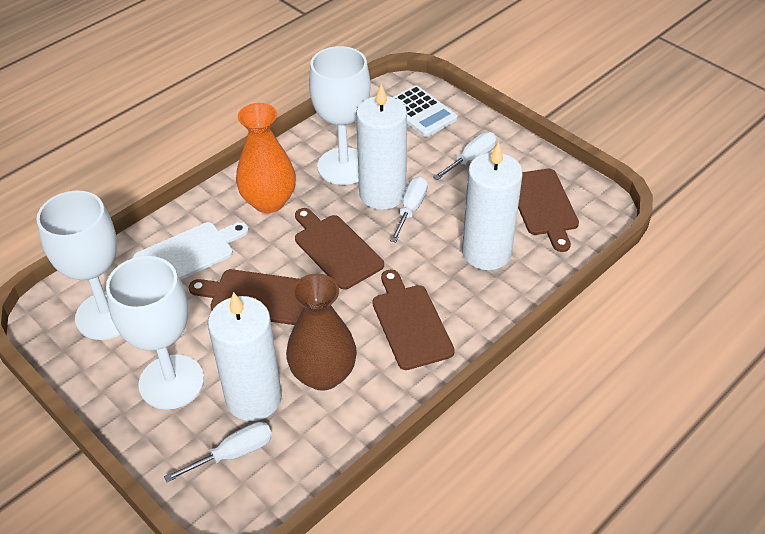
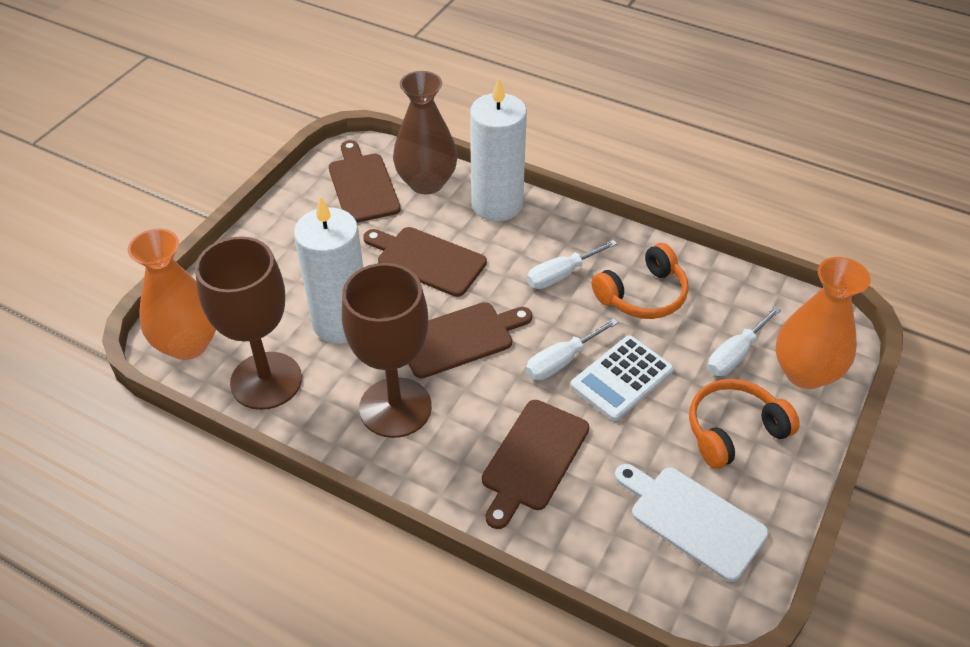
brown goblet: none = 0 -> [195,236,302,410] [342,263,432,438] = 2
orange headphones: none = 0 -> [592,243,689,319] [689,379,800,469] = 2
orange vase: [236,103,296,213] = 1 -> [128,229,216,360] [776,257,871,389] = 2
white candle: [208,292,282,421] [356,84,407,210] [462,142,523,270] = 3 -> [294,196,363,344] [470,78,527,221] = 2
white goblet: [37,191,120,340] [106,256,204,410] [309,46,371,185] = 3 -> none = 0

